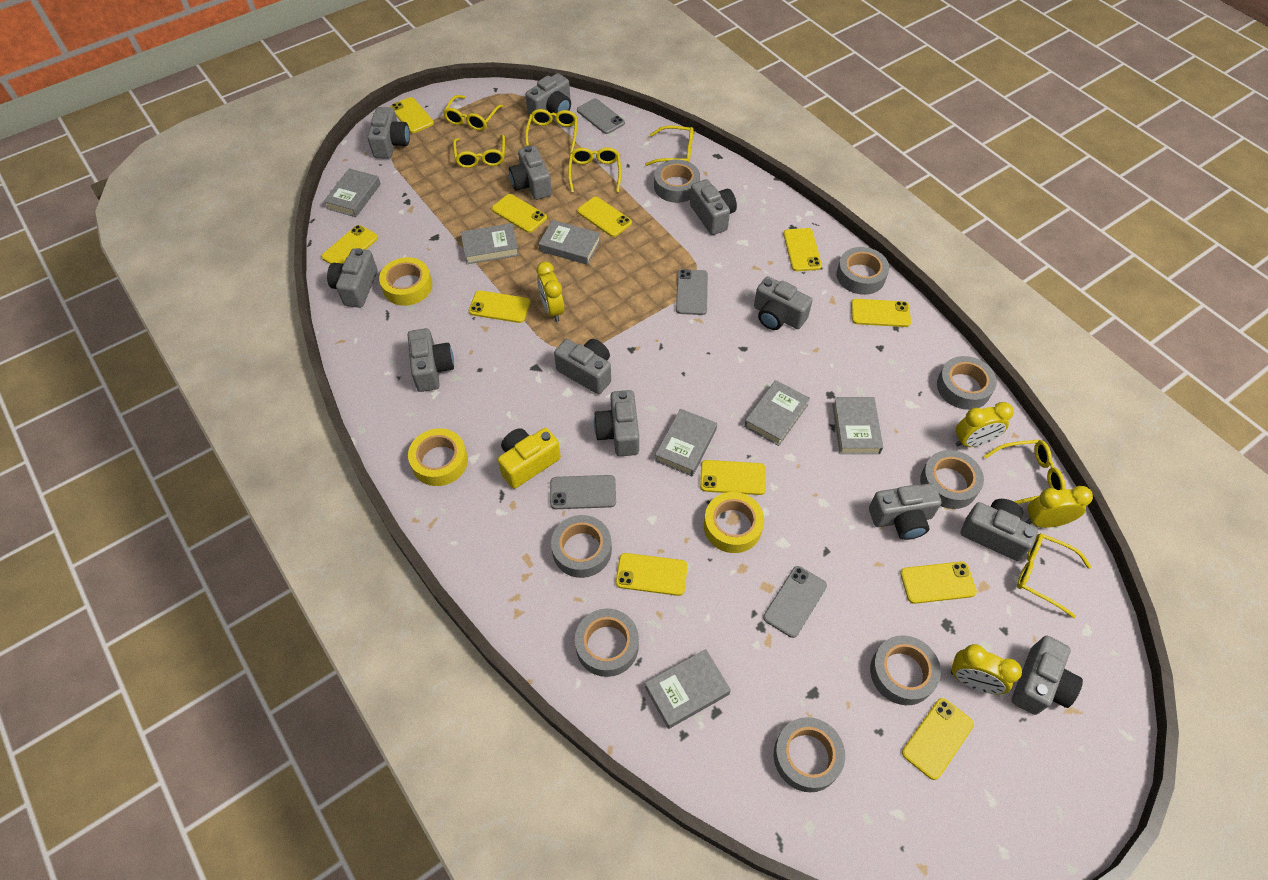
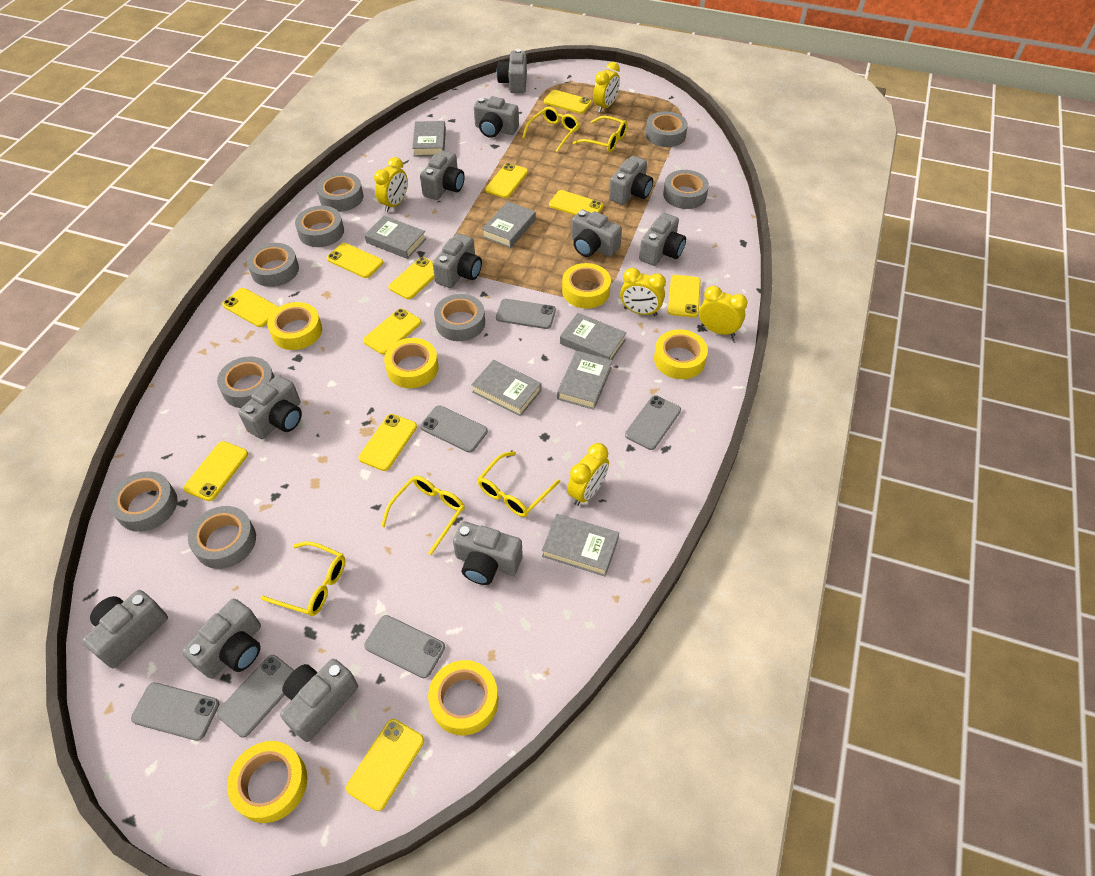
grey phone: [550,475,616,509] [577,99,625,134] [676,269,708,315] [763,566,827,638] = 4 -> [131,682,219,741] [216,655,294,737] [364,615,445,678] [421,405,488,453] [496,299,556,329] [625,395,681,450] = 6
grey tape: [551,515,612,578] [575,608,639,677] [654,160,700,203] [774,717,845,793] [837,247,889,295] [870,635,941,705] [920,450,984,509] [937,356,997,410] = 8 -> [109,471,177,532] [188,506,256,569] [217,357,275,408] [247,243,299,287] [295,206,344,247] [317,172,364,212] [434,294,485,341] [646,111,688,147] [663,170,709,209] = 9
yellow camera: [498,428,561,489] = 1 -> none = 0
yellow clock: [537,261,564,322] [951,644,1022,695] [956,402,1014,447] [1026,486,1093,528] = 4 -> [374,157,408,212] [567,443,609,506] [593,62,620,112] [620,268,666,316] [699,286,748,337] = 5
yellow glasses: [443,95,504,131] [453,135,505,168] [525,109,578,153] [568,147,621,193] [645,125,693,166] [984,440,1065,504] [1017,533,1091,618] = 7 -> [260,541,345,616] [381,476,465,555] [478,451,560,517] [522,107,580,152] [573,116,628,152] = 5
yellow tape: [379,257,432,306] [408,428,468,486] [704,492,764,553] = 3 -> [227,741,307,823] [267,302,322,350] [384,338,439,388] [428,660,498,735] [562,263,611,309] [654,329,708,379] = 6

